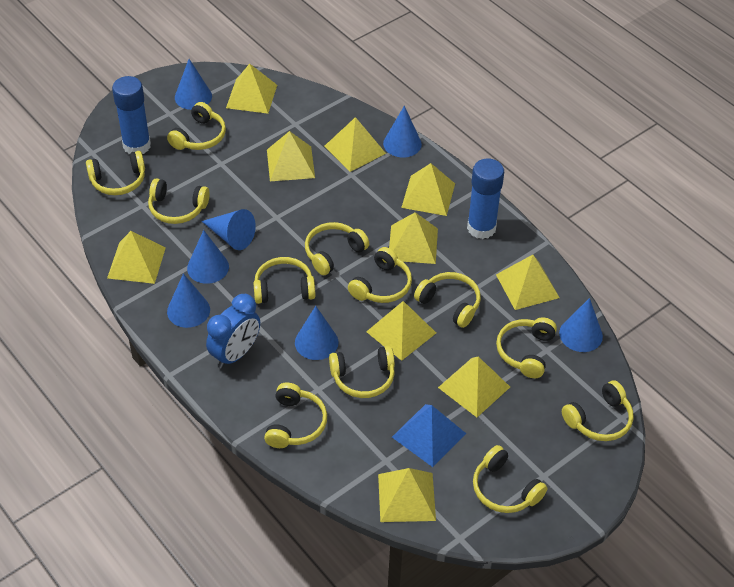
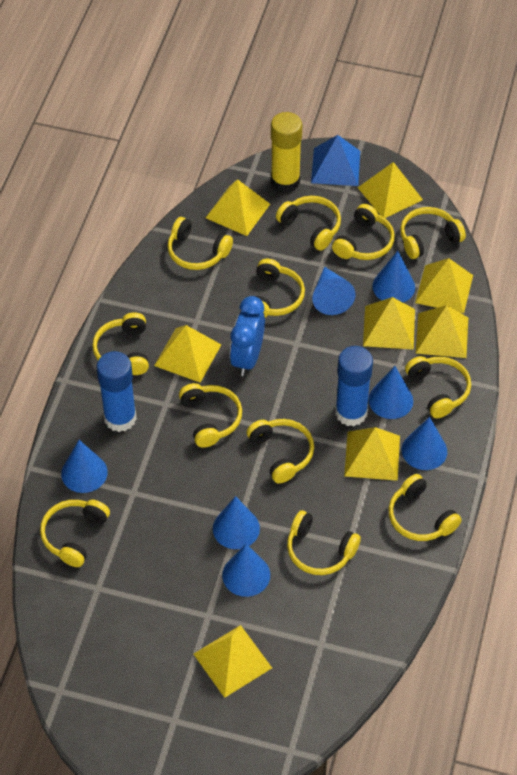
yellow glue stick: none = 0 -> [271,112,302,193] = 1
yellow pyramid: [107,231,166,284] [226,64,277,114] [267,131,315,181] [325,117,386,172] [366,301,436,361] [378,468,436,522] [389,212,438,264] [401,163,455,216] [438,357,510,417] [496,255,560,310] = 10 -> [154,325,221,383] [194,625,272,698] [206,179,270,236] [344,427,400,481] [358,162,423,218] [363,297,415,350] [415,258,473,313] [415,305,468,358] = 8

